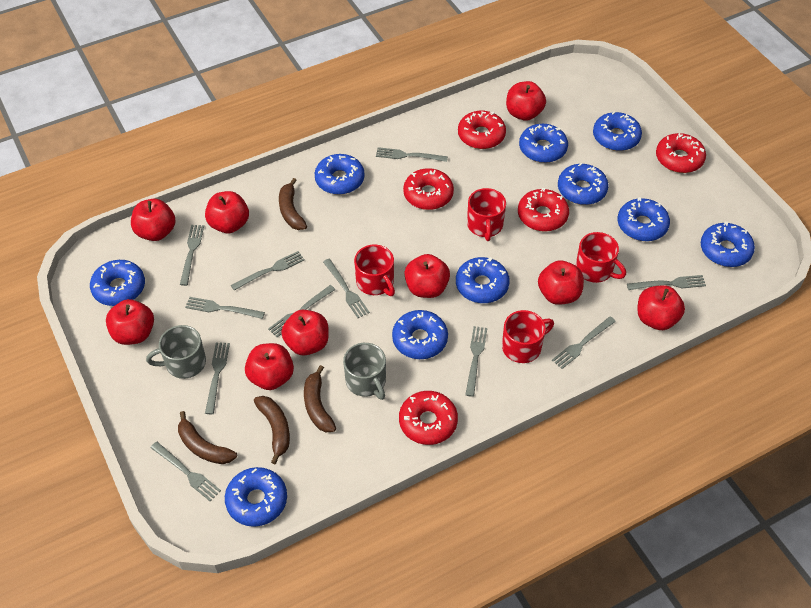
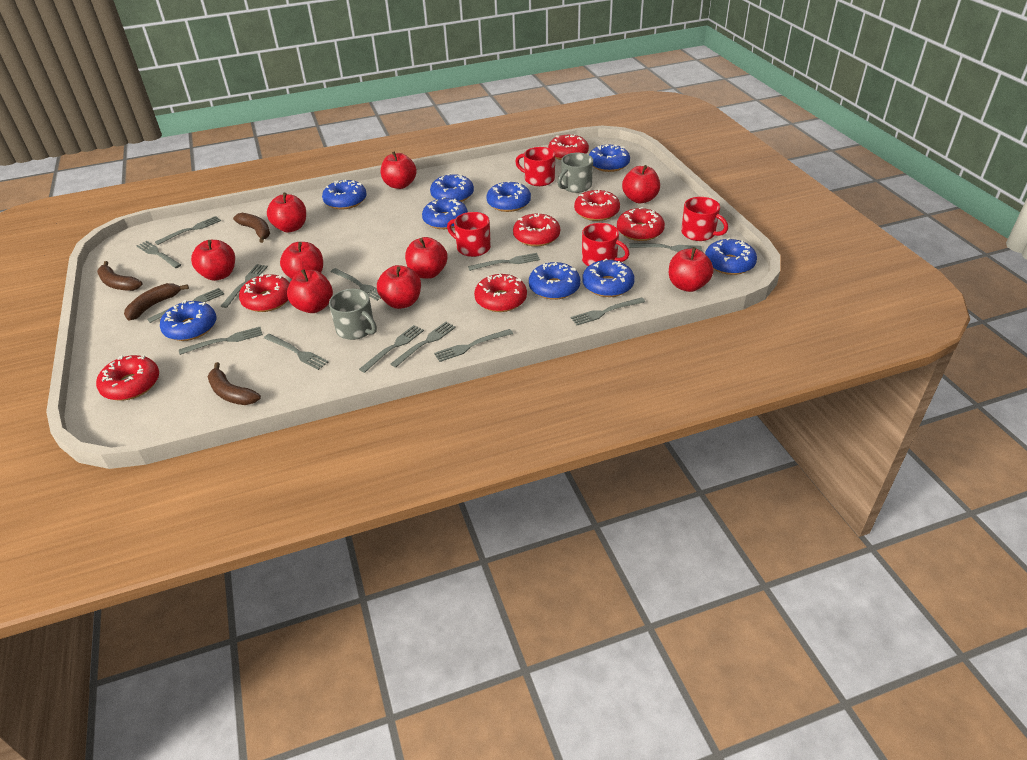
blue donut: [90,260,145,306] [225,467,287,527] [315,154,365,195] [392,310,448,359] [456,257,510,303] [519,124,568,163] [558,163,609,205] [593,111,642,151] [618,197,670,241] [701,222,755,267] = 10 -> [160,300,217,341] [322,180,367,209] [422,197,468,229] [430,173,474,202] [486,181,531,212] [529,262,581,300] [582,259,635,297] [589,144,630,172] [705,238,757,275] = 9
grey fork: [150,442,221,501] [180,225,204,286] [185,297,265,319] [205,342,230,414] [231,251,305,291] [268,285,336,337] [323,259,370,318] [376,147,448,162] [465,326,487,397] [552,316,616,369] [627,275,706,290] = 11 -> [137,241,181,268] [147,288,224,323] [155,216,221,245] [179,327,263,355] [221,264,268,308] [264,334,328,370] [331,268,381,301] [359,325,424,373] [390,322,456,368] [434,329,513,362] [468,253,540,271] [571,297,645,326] [629,243,702,252] = 13
red donut: [399,391,458,445] [403,168,454,210] [458,111,506,149] [518,188,569,232] [656,133,706,173] = 5 -> [96,355,159,400] [239,273,290,312] [474,274,527,312] [513,213,560,246] [548,134,589,160] [574,189,620,221] [617,207,665,241] = 7

